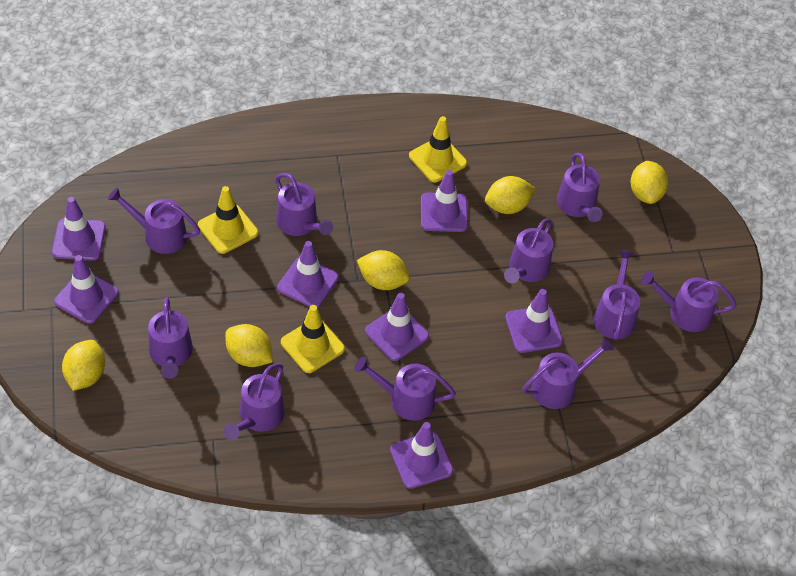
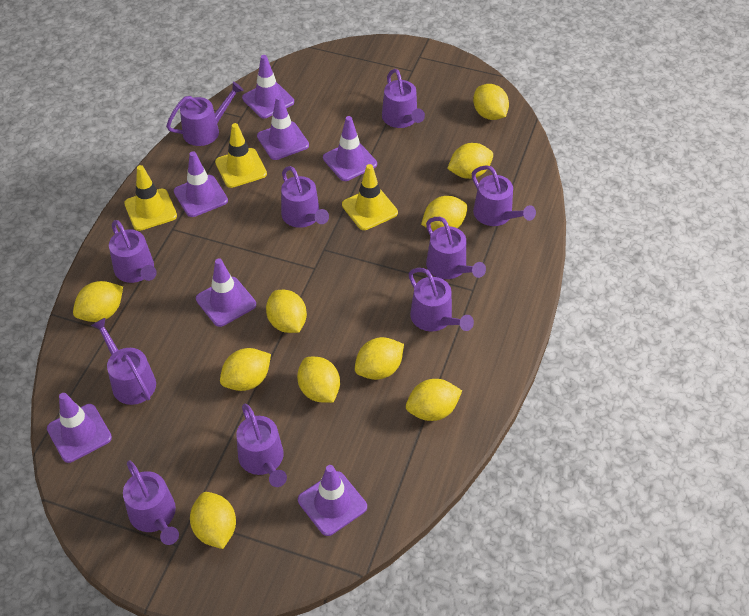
yellow lemon: [62,340,105,391] [225,324,273,367] [357,250,410,290] [485,176,536,214] [631,161,668,204] = 5 -> [73,281,123,322] [190,492,236,549] [220,348,271,391] [266,290,307,333] [297,357,340,403] [355,337,404,380] [406,379,462,421] [421,196,468,231] [447,143,493,179] [473,84,509,120] = 10

